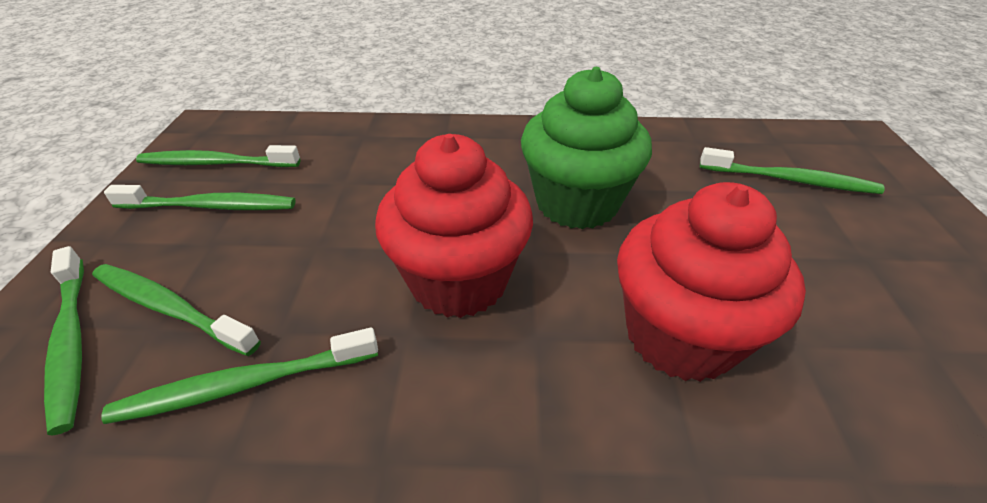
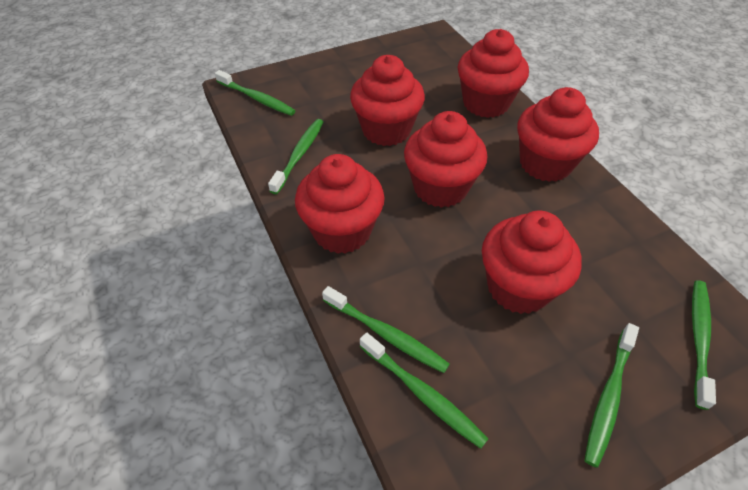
green cupcake: [521,67,652,229] = 1 -> none = 0
red cupcake: [375,134,533,318] [617,182,806,382] = 2 -> [295,154,385,254] [350,55,425,146] [404,111,487,208] [458,29,529,118] [482,211,582,314] [517,87,599,182] = 6

